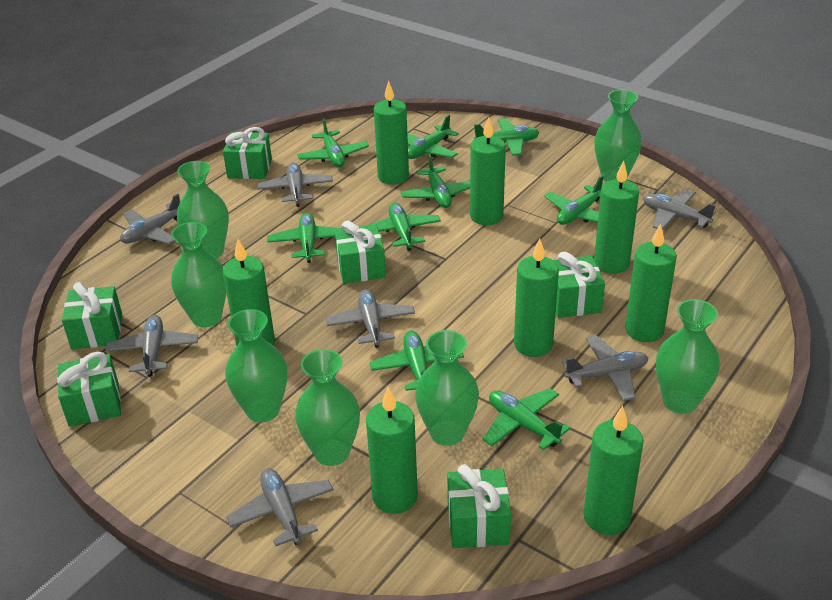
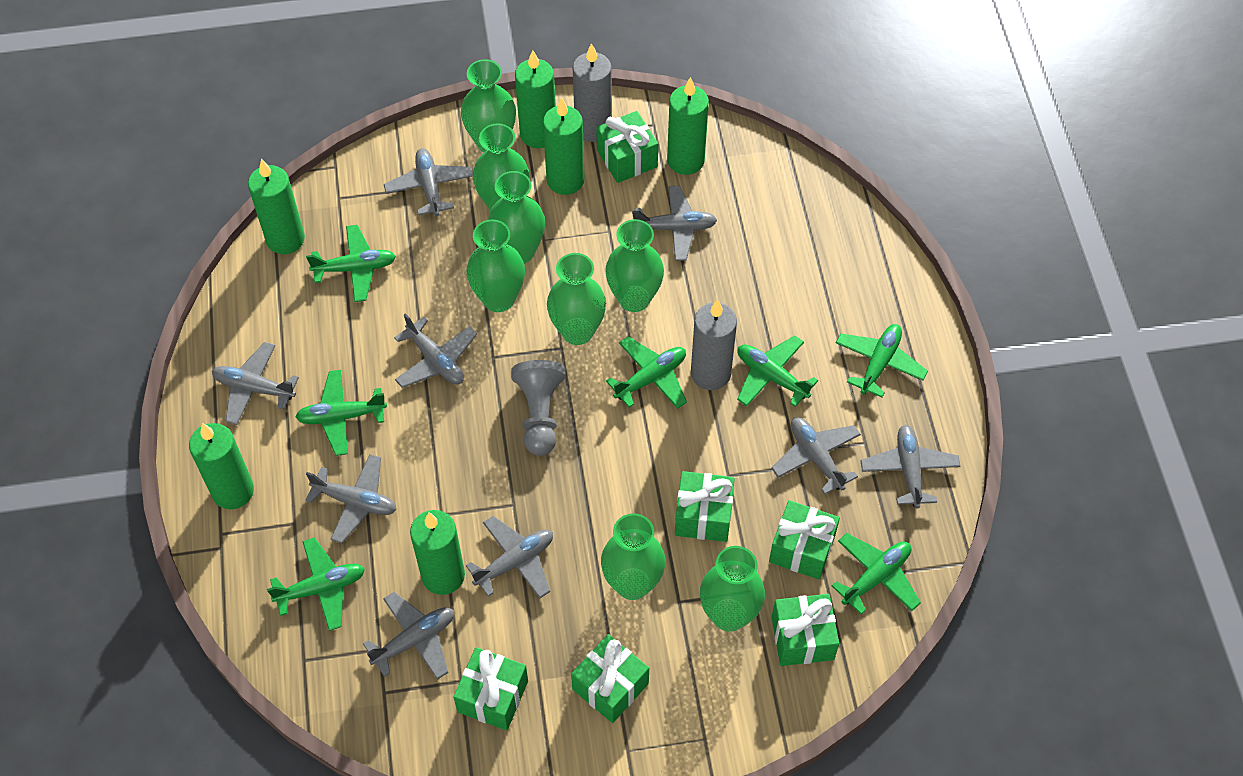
green candle: [223,239,275,346] [366,387,418,514] [374,81,409,185] [470,117,506,225] [514,238,559,357] [583,406,644,535] [594,161,639,274] [625,224,677,342] = 8 -> [189,423,254,509] [248,159,305,254] [410,510,465,595] [515,50,556,148] [543,98,585,195] [667,77,709,175] = 6
green plane: [267,213,343,263] [297,118,369,167] [370,203,441,251] [370,331,464,391] [401,154,470,208] [407,115,459,159] [474,118,539,156] [483,388,571,450] [544,175,604,225] = 9 -> [267,537,365,631] [296,370,387,456] [306,225,396,302] [606,336,687,409] [737,336,818,407] [832,533,921,614] [836,324,928,397] = 7
green vase: [171,222,226,327] [177,161,229,258] [225,309,288,423] [295,349,360,466] [415,330,479,446] [594,90,642,182] [656,299,720,414] = 7 -> [461,59,516,153] [466,220,525,312] [473,123,529,211] [488,171,545,264] [547,253,606,345] [601,513,665,600] [605,219,664,312] [700,546,765,632] = 8
grey candle: none = 0 -> [573,43,612,142] [691,299,737,390] = 2
grey pawn: none = 0 -> [511,360,566,456] = 1
grey plane: [105,315,198,377] [120,194,180,244] [227,468,333,546] [258,162,333,207] [326,289,415,348] [562,335,648,401] [643,189,716,230] = 7 -> [212,342,299,425] [305,454,396,543] [363,592,454,680] [384,148,473,216] [394,313,477,388] [466,516,553,598] [632,186,717,261] [771,417,861,495] [861,425,960,508] = 9

